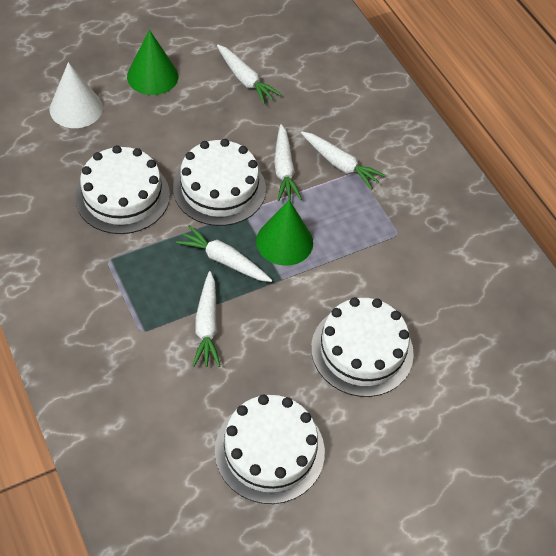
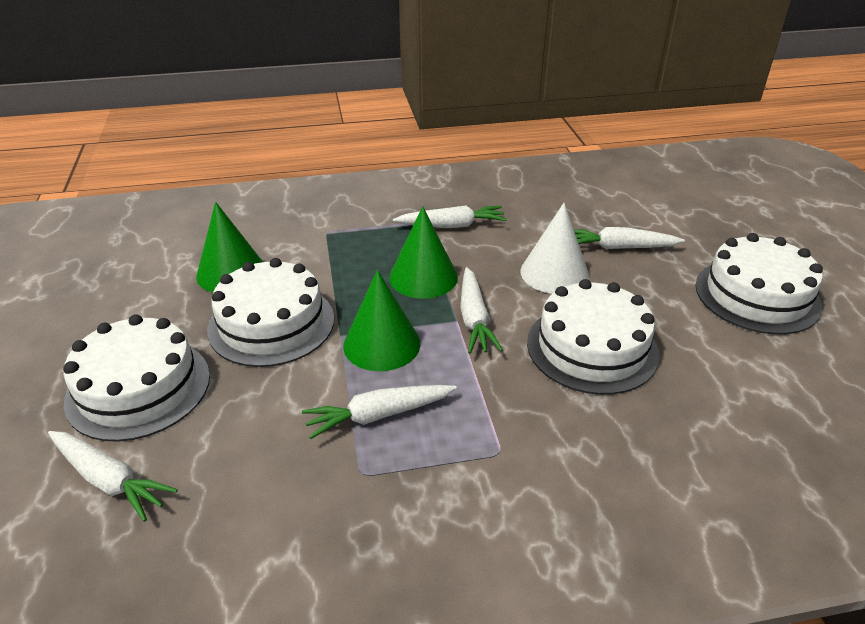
green cone: [127,30,178,95] [256,200,313,266] = 2 -> [196,202,263,292] [343,270,420,371] [389,206,458,299] = 3

